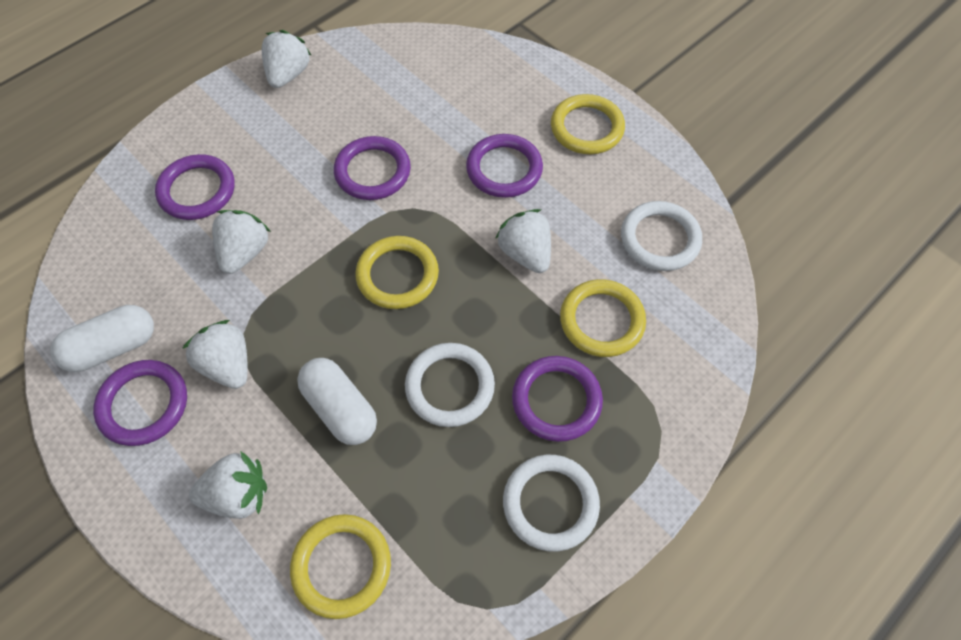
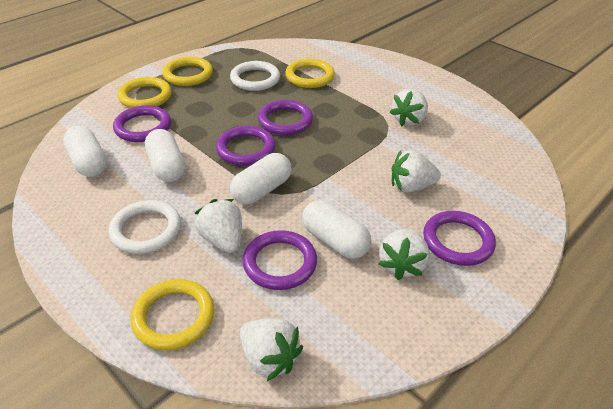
white capsule: [50,305,154,372] [297,358,377,445] = 2 -> [63,126,107,177] [145,129,185,182] [230,153,291,205] [302,200,371,259] = 4
white ring: [405,343,495,427] [503,455,600,552] [621,201,702,271] = 3 -> [109,200,181,254] [230,61,280,91] = 2

